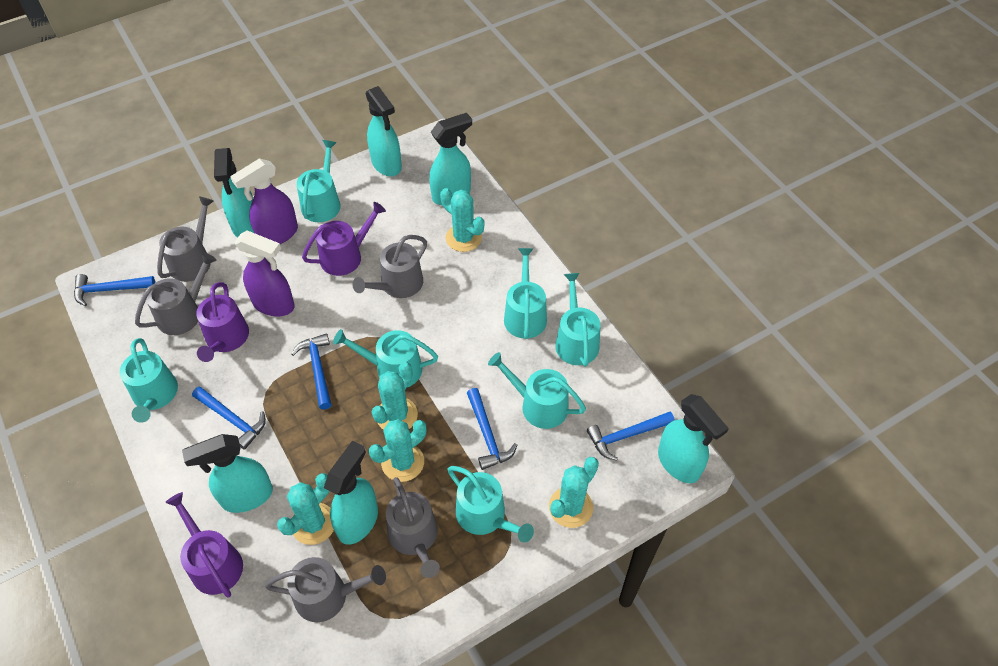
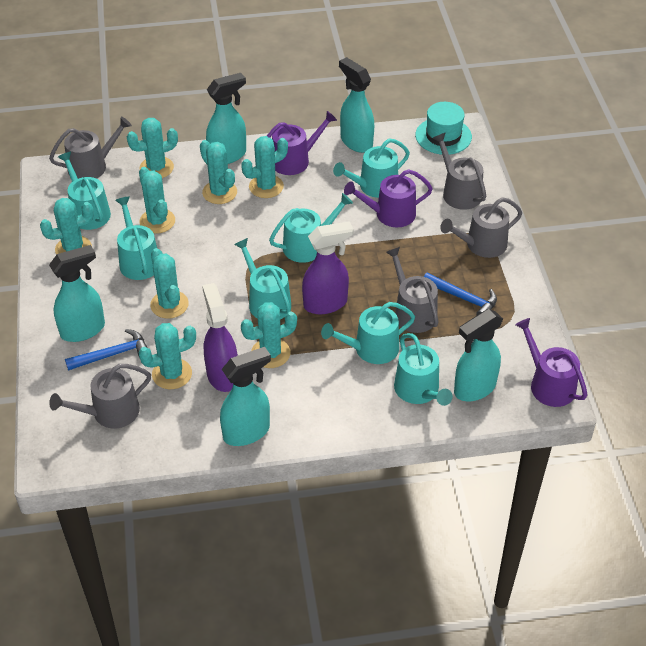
blue hammer: [74,274,155,306] [192,386,266,450] [291,333,332,410] [467,388,517,470] [587,412,675,461] = 5 -> [65,329,148,371] [424,272,497,315] = 2
turquoise cactus: [277,473,334,545] [369,419,426,482] [372,362,418,430] [440,188,484,252] [549,457,599,528] = 5 -> [40,198,94,255] [127,118,178,178] [139,167,175,234] [139,323,196,389] [150,248,189,319] [200,140,237,204] [241,136,288,198] [241,302,297,368] = 8
turquoise hat: none = 0 -> [415,102,472,155] = 1
turquoise spray bottle: [182,434,273,513] [214,148,254,237] [324,440,378,545] [365,86,402,176] [429,113,472,205] [658,394,729,483] = 6 -> [49,245,105,342] [206,73,246,164] [220,347,271,446] [339,57,374,153] [454,309,503,401] = 5

